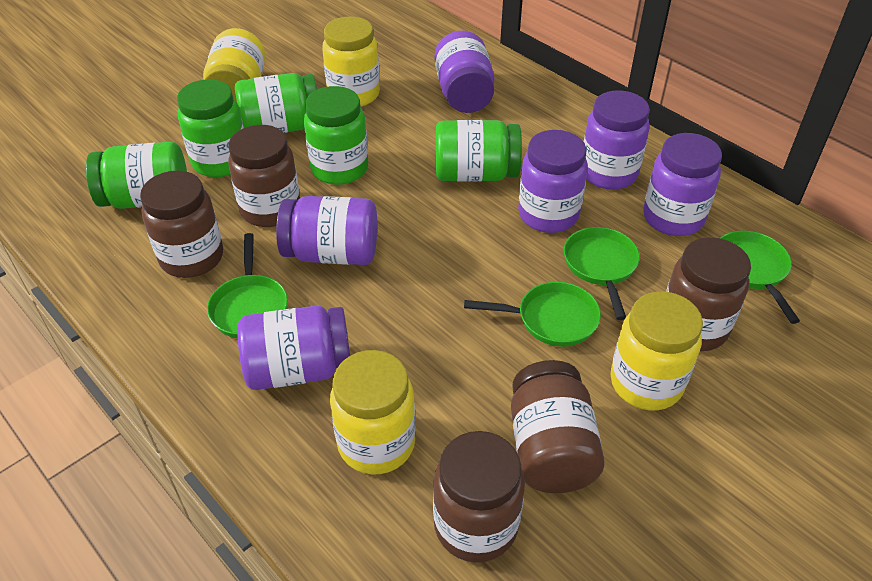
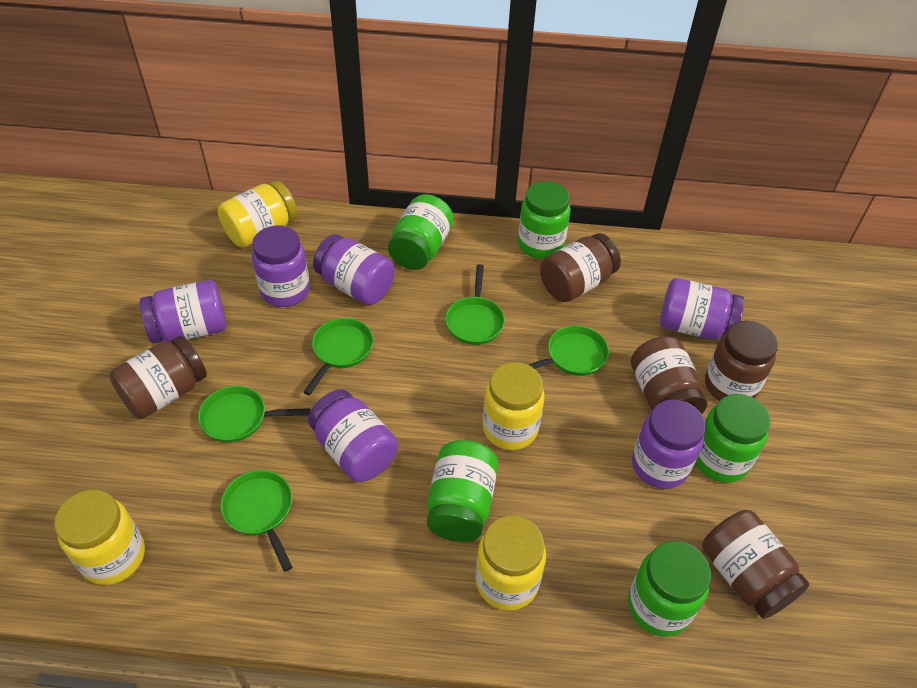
green pan: [207,233,288,338] [464,282,601,347] [564,227,640,320] [720,231,800,324] = 4 -> [198,386,310,443] [220,470,292,572] [303,318,373,395] [445,264,505,345] [529,325,609,376] = 5

